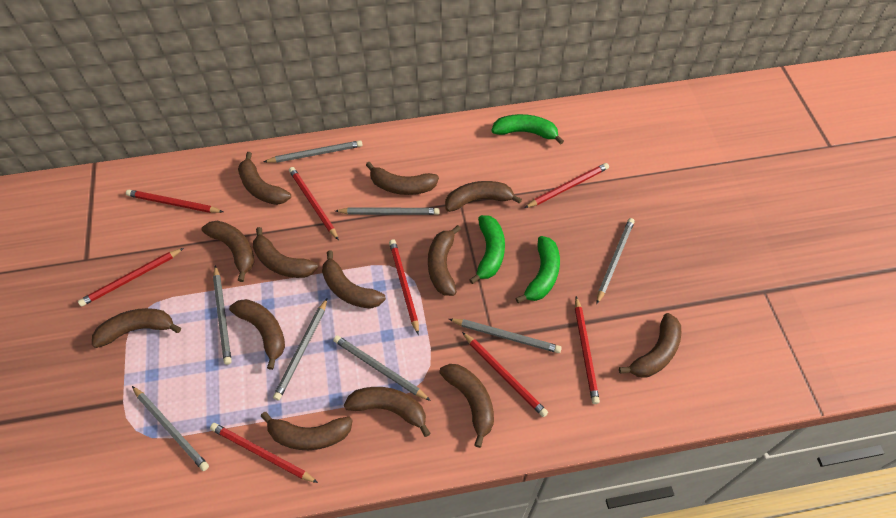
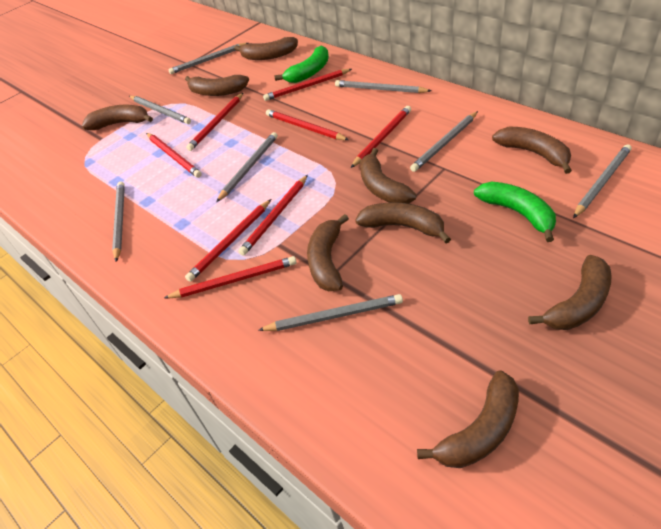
brown banana: [92,308,181,348] [201,221,254,282] [229,299,285,370] [238,152,291,205] [253,227,318,278] [261,412,353,450] [322,250,386,309] [344,387,431,437] [366,162,439,195] [428,225,461,296] [439,364,494,448] [445,181,522,212] [619,313,681,378] = 13 -> [82,104,153,130] [185,75,249,96] [234,37,298,60] [307,214,349,292] [355,202,451,243] [360,148,416,203] [417,370,519,468] [492,127,572,174] [528,255,612,330] = 9
green banana: [469,215,505,284] [492,114,564,145] [516,236,560,303] = 3 -> [274,45,329,83] [474,182,556,242] = 2

